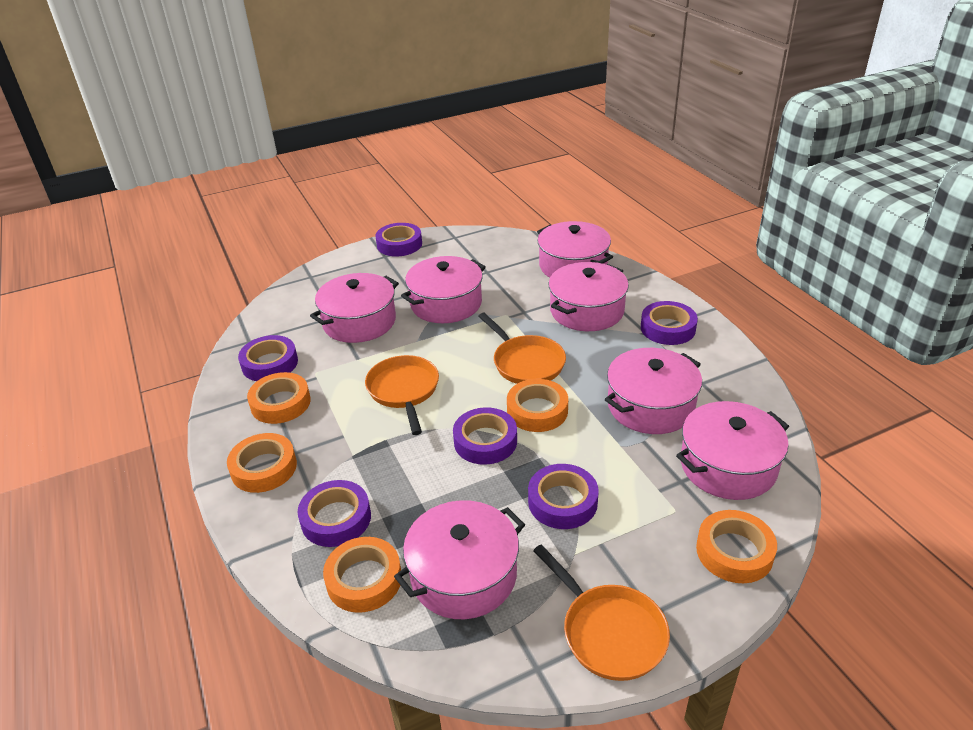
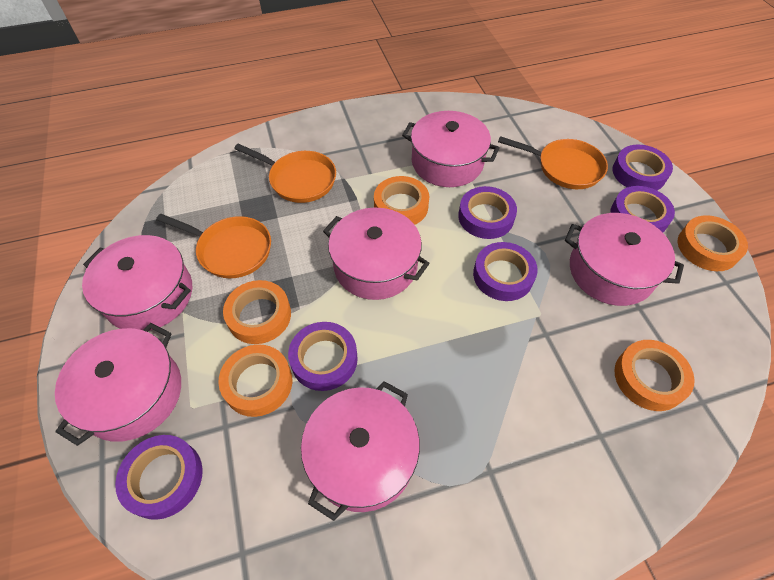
pink pot: [310,273,399,343] [394,500,525,619] [401,256,486,323] [537,221,613,278] [549,262,629,331] [605,348,702,434] [676,401,789,500] = 7 -> [55,323,181,446] [82,235,192,330] [301,381,420,521] [323,207,430,300] [402,111,499,187] [565,213,684,306] = 6

